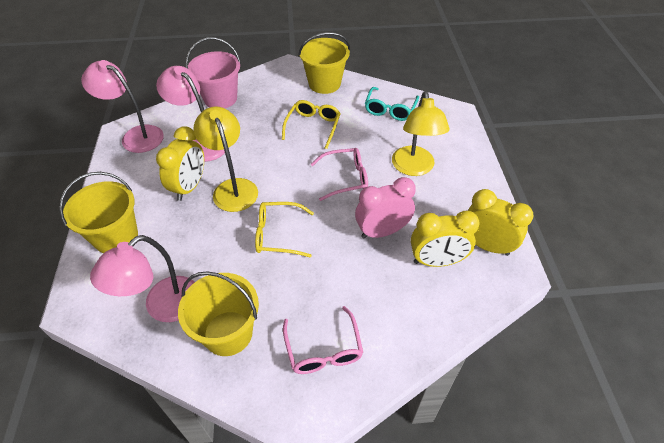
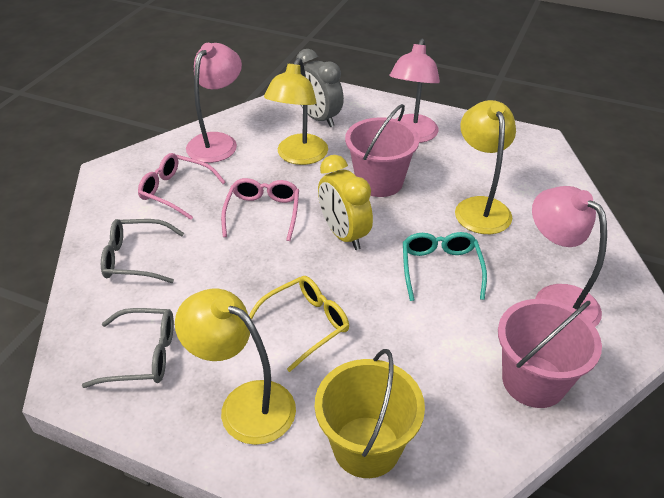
grey clock: none = 0 -> [296,49,344,127] = 1
grey glasses: none = 0 -> [82,308,174,388] [101,219,184,283] = 2
pink bucket: [186,37,241,108] = 1 -> [345,104,419,197] [498,299,602,408] = 2
pink clock: [355,177,416,239] = 1 -> none = 0
yellow bucket: [59,172,138,253] [178,271,259,356] [298,32,350,94] = 3 -> [315,349,425,478] = 1
yellow clock: [156,126,204,201] [411,211,480,267] [468,189,534,256] = 3 -> [318,155,373,250] = 1
yellow glasses: [255,202,314,258] [282,100,341,149] = 2 -> [249,276,349,372] = 1
yellow lamp: [194,107,258,212] [392,91,450,176] = 2 -> [175,289,296,445] [264,58,328,165] [455,100,516,234] = 3

